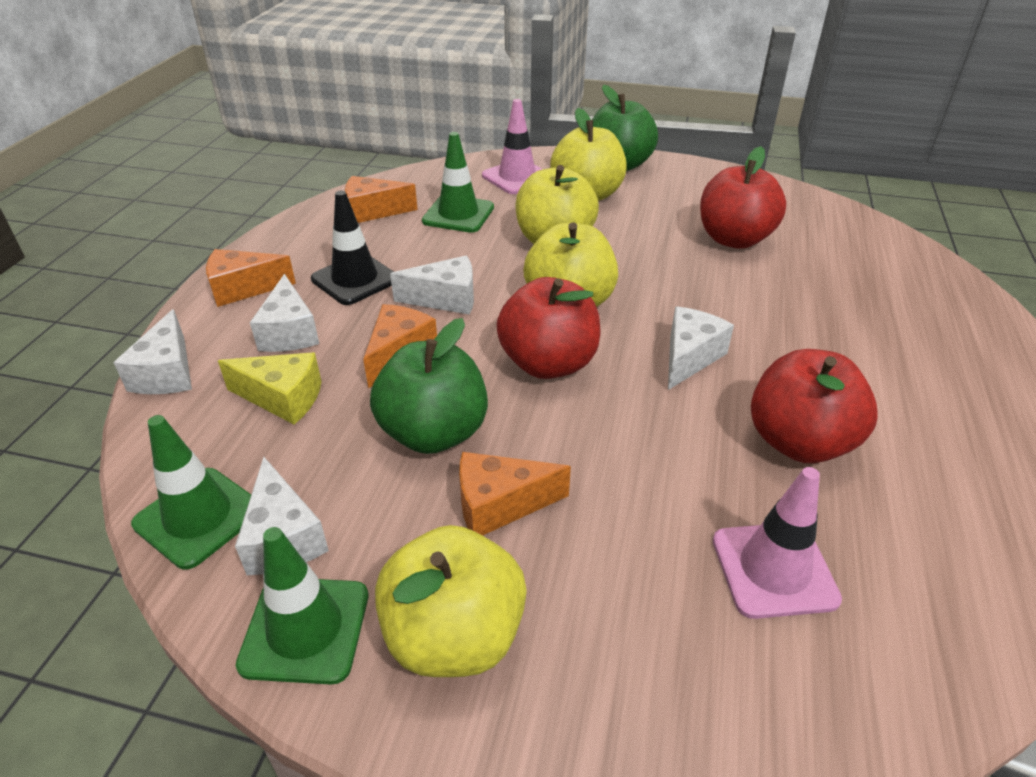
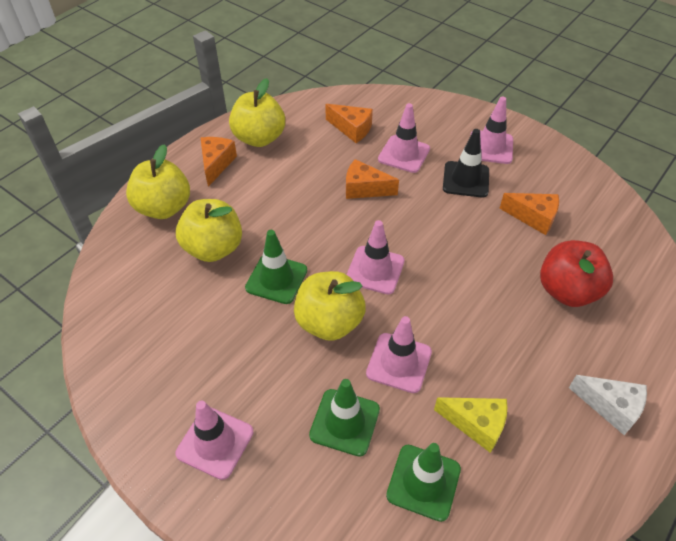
green apple: [370,318,488,454] [592,84,658,171] = 2 -> none = 0
pink traffic cone: [482,99,543,194] [713,467,842,619] = 2 -> [176,401,253,480] [346,220,405,294] [366,316,432,393] [378,103,430,173] [470,97,513,164] = 5
red apple: [497,277,600,379] [700,146,786,249] [751,349,877,463] = 3 -> [540,240,613,307] = 1
white cheese: [113,309,192,394] [235,457,329,575] [250,274,319,352] [390,256,474,315] [668,306,734,390] = 5 -> [569,375,647,435] = 1

